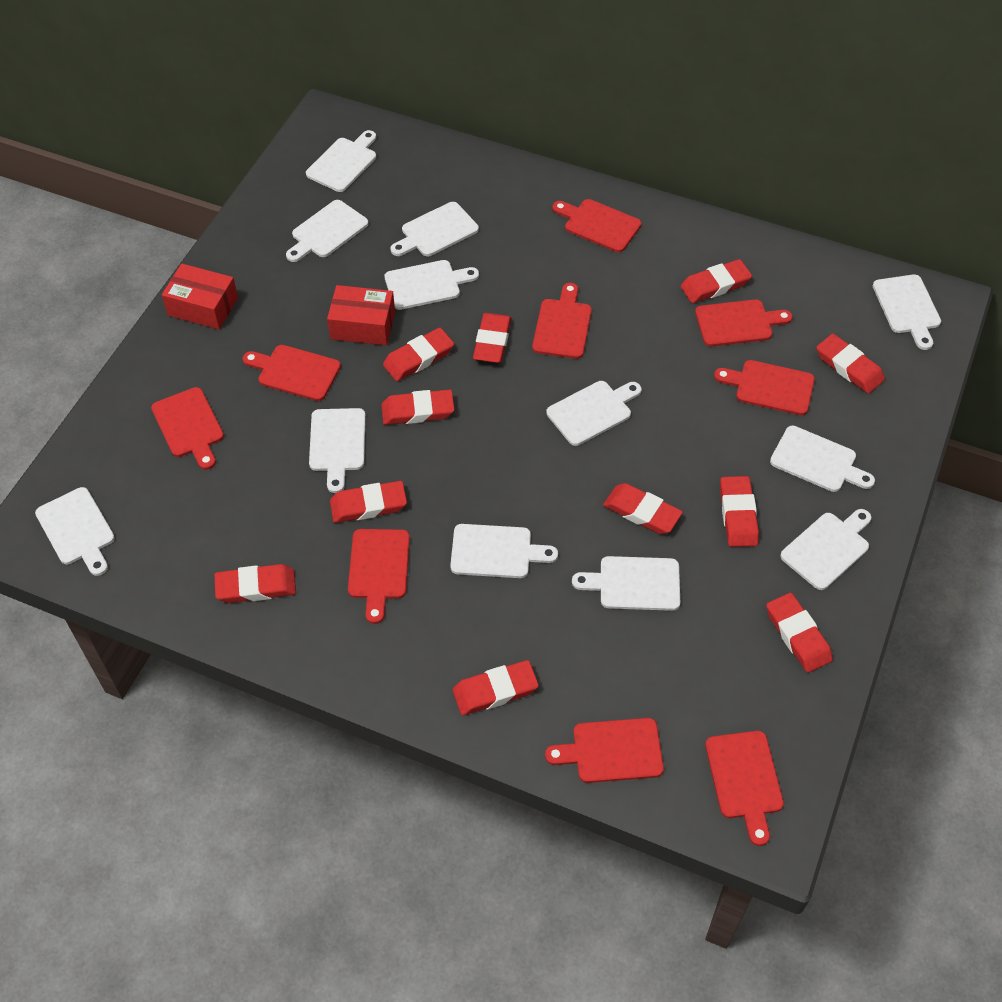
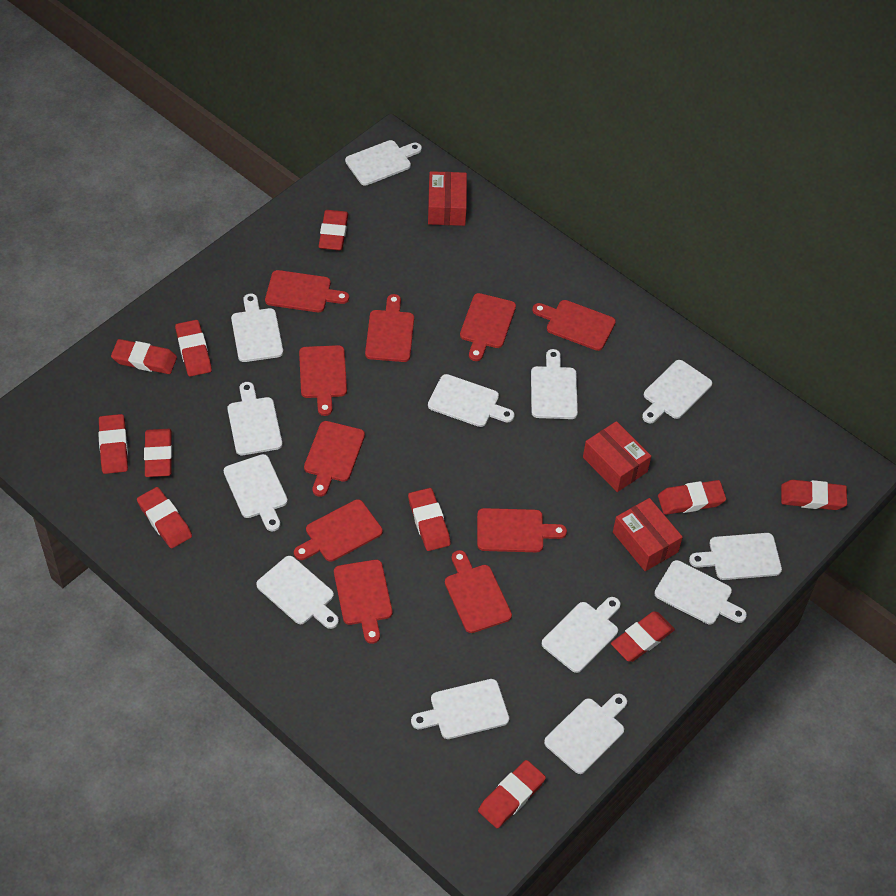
red box: [162,264,238,330] [327,285,395,345] = 2 -> [428,171,467,226] [583,421,651,492] [613,498,683,571] = 3
red cutting board: [151,387,224,470] [243,345,341,401] [348,529,410,624] [532,283,592,359] [545,718,664,783] [552,199,641,252] [695,299,793,347] [705,731,784,846] [714,360,815,415] = 9 -> [265,270,349,312] [294,499,383,562] [299,345,347,416] [304,421,365,497] [334,560,392,644] [365,294,414,362] [445,550,512,633] [460,293,516,361] [477,508,567,552] [532,300,616,351] = 10
white cutting board: [35,487,115,576] [286,200,368,262] [306,130,376,192] [309,408,365,493] [384,260,479,310] [391,202,479,256] [450,524,558,578] [546,381,642,446] [572,556,680,611] [770,426,875,492] [780,509,871,590] [873,275,941,350] = 12 -> [224,454,288,531] [227,382,282,455] [231,294,283,362] [256,556,339,629] [345,140,422,186] [411,679,509,739] [428,374,515,427] [531,349,578,419] [542,597,621,673] [544,693,627,774] [642,360,712,424] [654,560,747,624] [689,533,782,580] = 13

